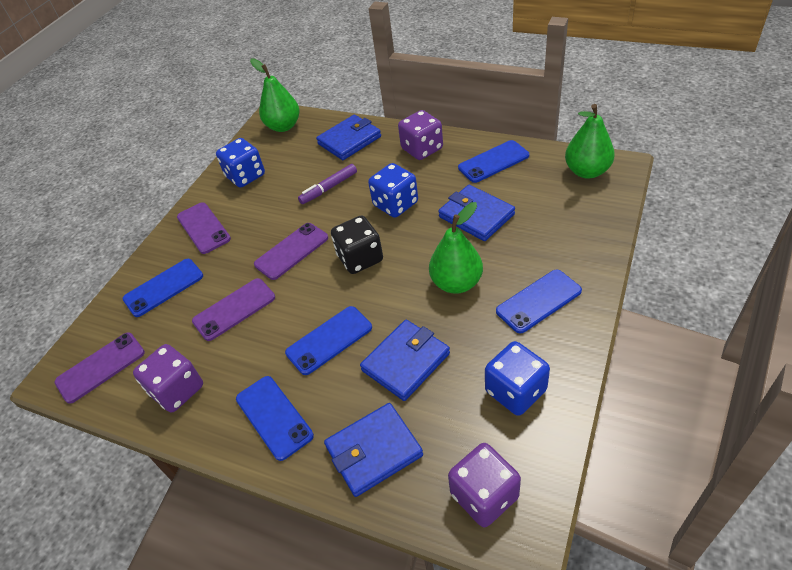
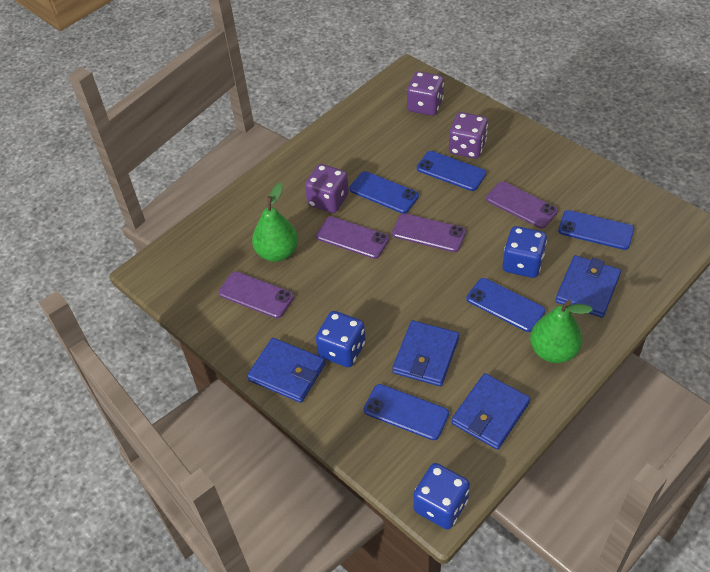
black dice: [331,215,383,274] = 1 -> none = 0
green pear: [250,59,300,132] [429,202,483,294] [565,104,615,179] = 3 -> [252,182,298,262] [530,300,593,363] = 2
purple marker: [298,164,357,204] = 1 -> none = 0

